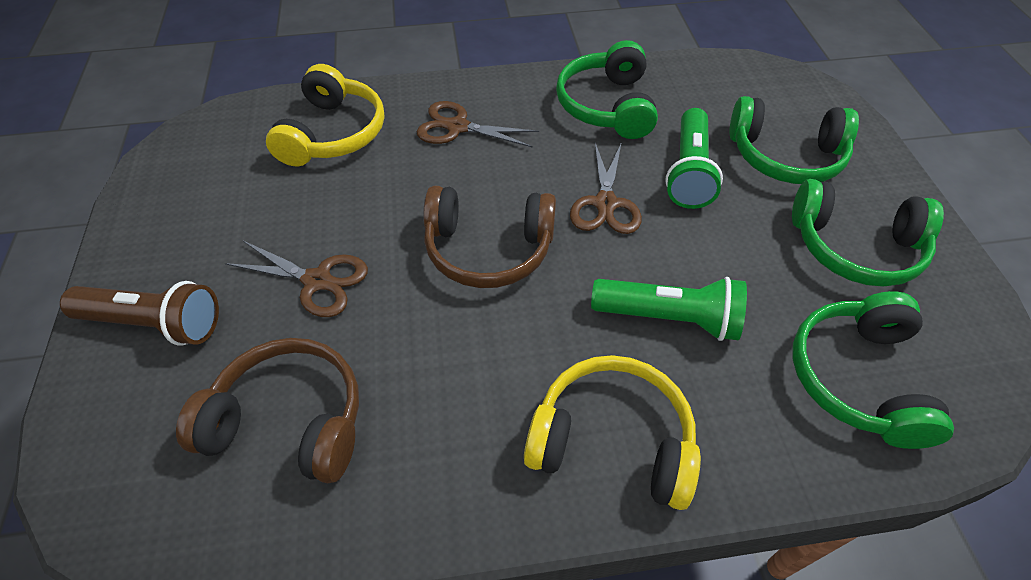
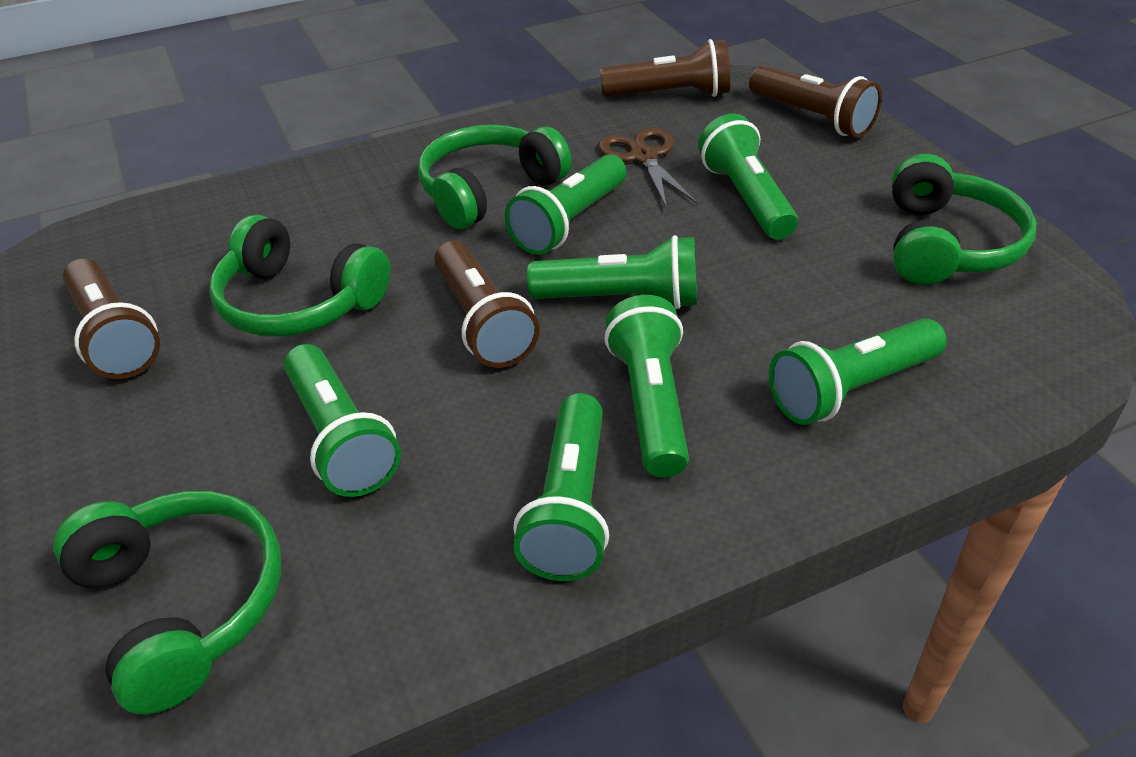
brown flashlight: [60,281,219,345] = 1 -> [63,259,160,379] [434,241,540,368] [600,39,730,97] [749,65,882,138] = 4
brown headphones: [176,338,359,483] [423,186,556,288] = 2 -> none = 0
brown scissors: [225,240,368,317] [417,101,539,148] [570,142,642,234] = 3 -> [599,127,698,209] = 1
green flashlight: [591,277,747,341] [665,108,723,209] = 2 -> [284,344,401,497] [504,154,626,255] [513,393,609,581] [527,235,697,309] [604,295,689,477] [698,114,798,240] [769,318,947,425] = 7
yellow headphones: [266,64,384,166] [524,355,701,510] = 2 -> none = 0

